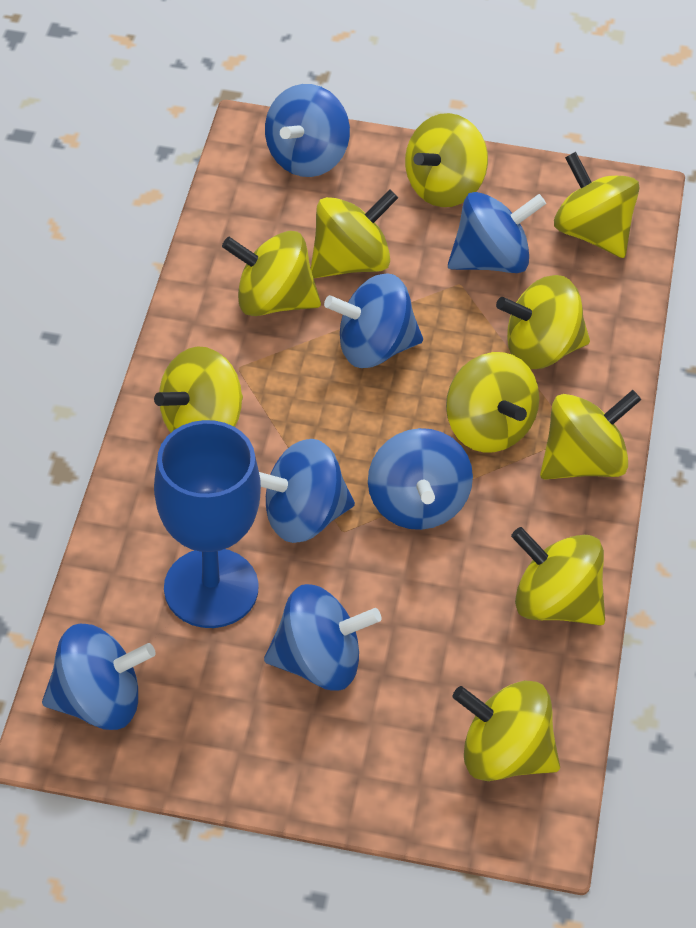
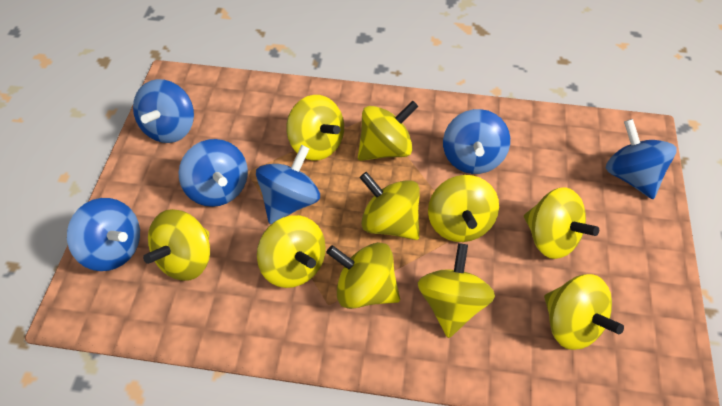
blue goblet: [154,420,261,628] = 1 -> none = 0
blue spinning top: [42,624,156,730] [259,439,355,543] [264,584,381,691] [265,84,350,177] [324,273,423,368] [368,428,473,530] [448,192,546,273] = 7 -> [67,198,140,271] [133,79,194,143] [179,139,248,207] [256,145,320,224] [443,109,510,174] [606,119,677,199] = 6

